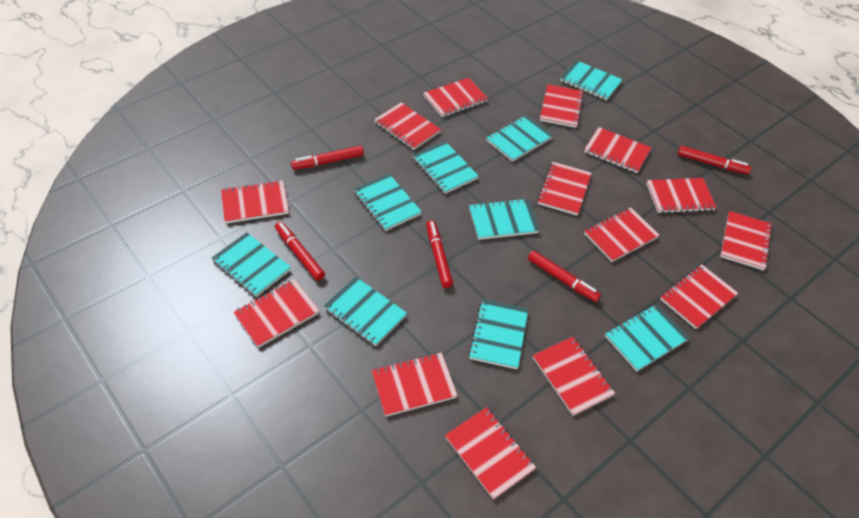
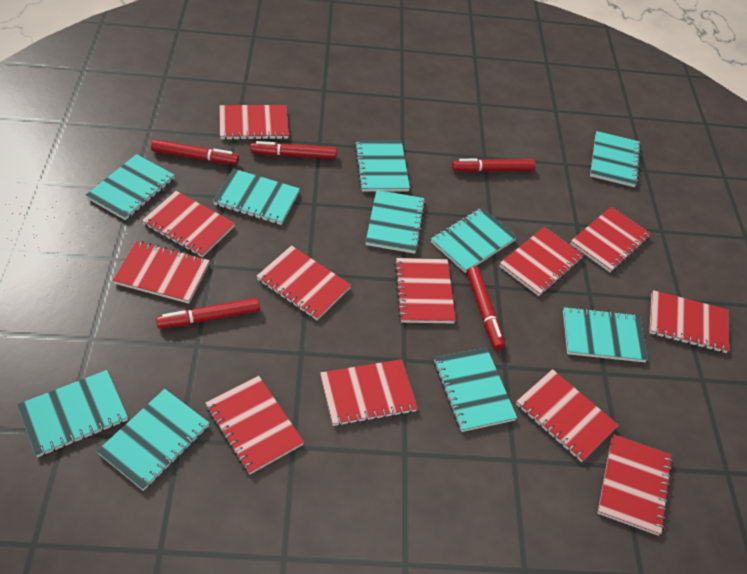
red notebook: [221,180,289,223] [234,279,319,348] [372,353,458,417] [374,102,441,150] [423,78,488,117] [445,407,536,500] [533,337,615,416] [537,162,591,215] [540,84,584,128] [584,127,651,173] [584,208,660,262] [646,178,717,213] [660,265,738,329] [720,211,773,271] = 14 -> [113,241,210,304] [142,191,235,257] [205,376,304,474] [219,105,289,140] [256,245,351,320] [320,359,418,426] [394,258,456,323] [499,227,584,296] [516,369,619,462] [570,207,651,272] [598,434,673,536] [649,290,729,353] = 12
turquoise notebook: [212,232,291,297] [324,277,407,346] [354,174,422,231] [412,141,479,194] [468,299,528,369] [469,198,540,240] [486,115,553,162] [560,60,623,101] [605,304,689,372] = 9 -> [17,370,128,457] [86,154,175,220] [97,389,210,491] [213,169,300,225] [354,140,410,192] [366,190,425,254] [431,207,517,273] [434,347,517,432] [563,307,648,362] [590,131,641,187] = 10

